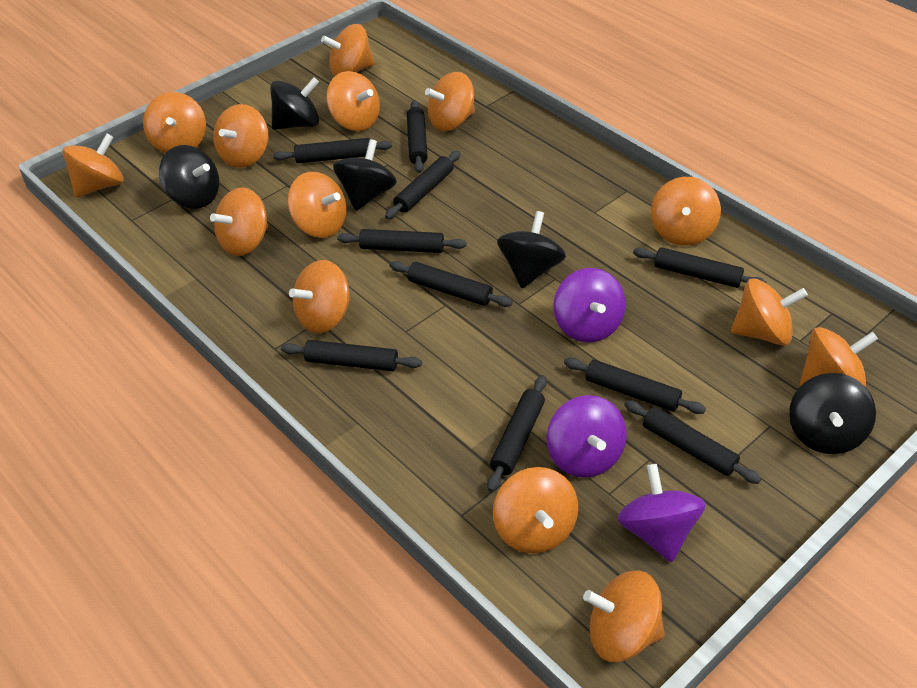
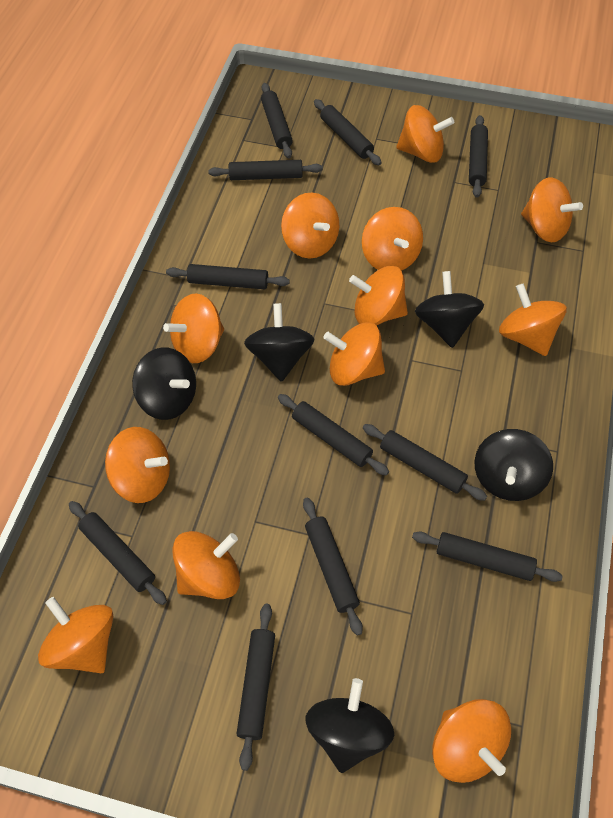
black rolling pin: [273,138,392,163] [281,340,422,371] [337,229,467,253] [385,151,461,219] [389,261,512,307] [407,100,428,173] [487,375,547,492] [564,358,706,414] [624,400,761,484] [633,247,767,288] = 10 -> [69,501,167,605] [166,264,290,289] [208,160,323,180] [237,604,275,771] [261,83,293,158] [278,394,389,475] [303,497,363,636] [314,99,382,165] [363,424,487,501] [412,532,563,582] [469,115,488,198] = 11
orange spinning top: [62,133,123,197] [143,92,206,153] [210,188,268,256] [213,104,268,168] [288,172,346,238] [289,260,350,333] [321,24,375,76] [326,71,380,131] [425,72,475,131] [493,467,578,554] [583,570,665,662] [651,177,721,246] [731,279,808,345] [800,327,878,387] = 14 -> [38,597,113,673] [105,427,170,503] [163,293,224,363] [172,531,240,599] [281,193,339,258] [323,322,385,386] [349,266,408,325] [362,207,423,271] [396,105,454,163] [432,699,511,783] [499,284,567,356] [521,177,583,243] = 12
purple spinning top: [547,395,627,478] [554,268,626,343] [617,464,706,562] = 3 -> none = 0

